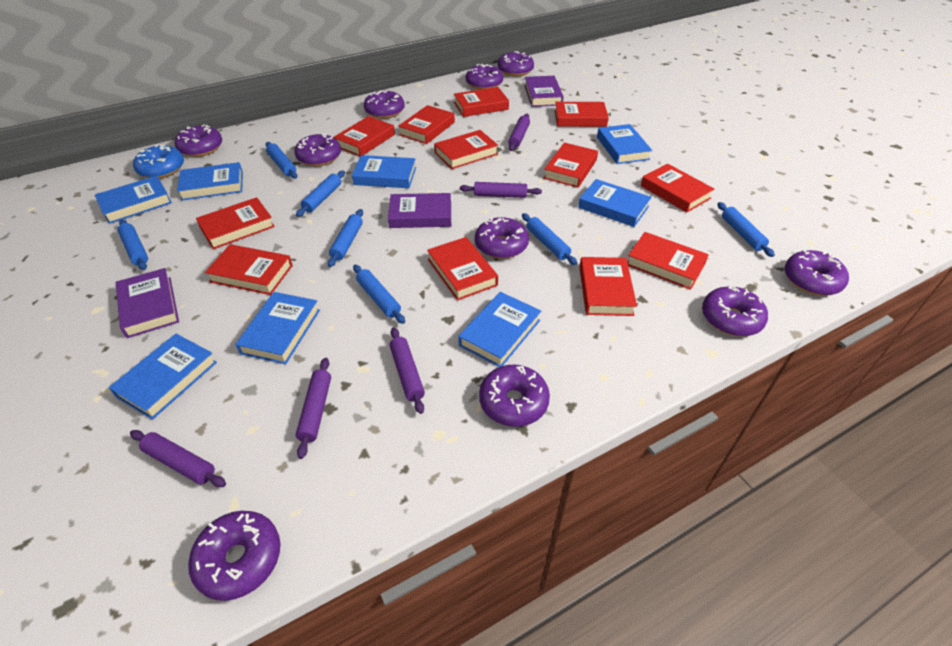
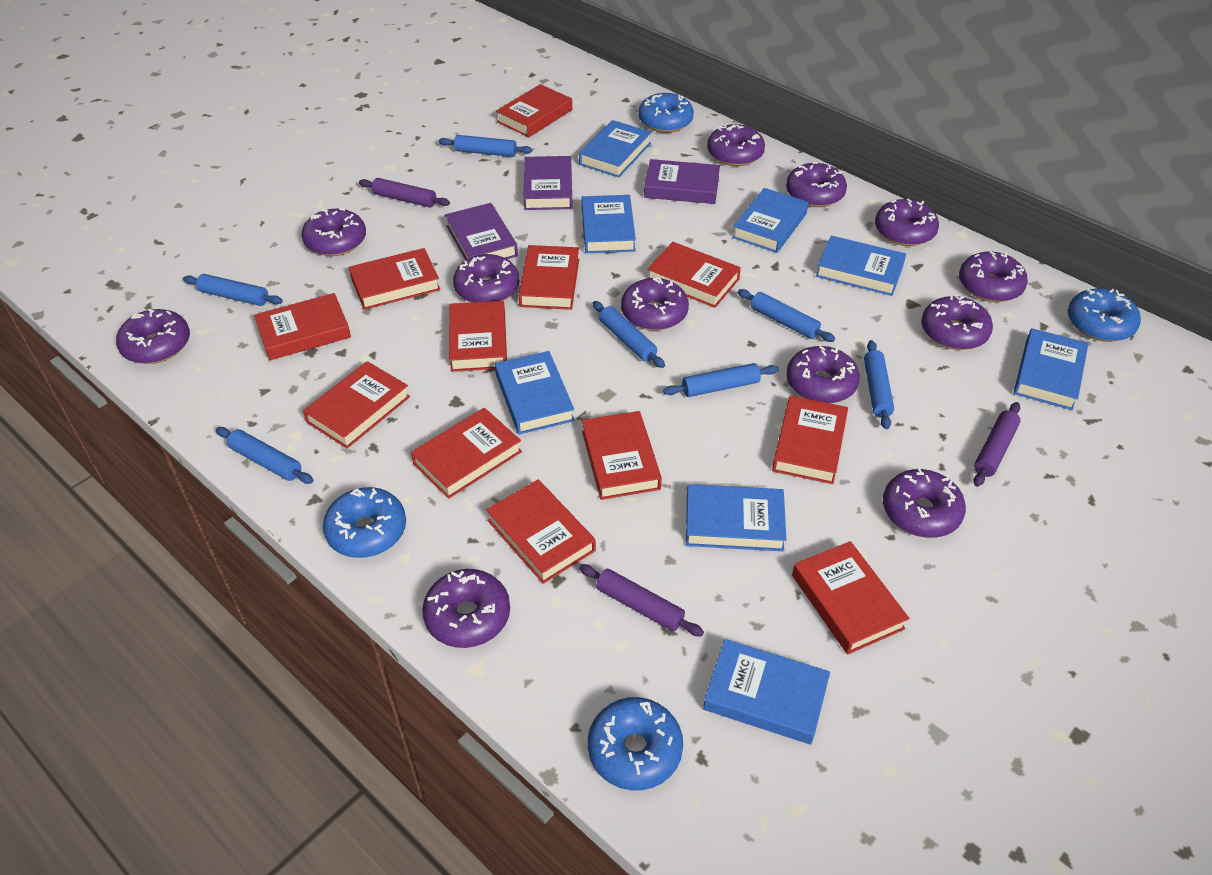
blue donut: [133,144,184,178] = 1 -> [323,487,406,558] [588,697,683,790] [638,93,694,133] [1068,288,1141,342] = 4
purple donut: [174,125,222,157] [188,511,280,601] [294,134,341,166] [364,91,405,119] [466,64,503,90] [475,217,529,259] [479,365,550,427] [498,51,534,76] [702,286,768,337] [785,249,849,296] = 10 -> [116,309,190,364] [302,208,366,256] [422,569,510,648] [453,254,519,302] [621,277,689,330] [707,124,765,166] [786,162,847,207] [786,346,860,403] [875,199,939,246] [883,467,966,538] [921,295,993,350] [959,251,1028,302] = 12
purple rolling pin: [130,430,226,487] [296,358,331,459] [389,327,425,414] [460,182,542,198] [508,114,530,151] = 5 -> [359,178,450,207] [579,564,704,637] [973,402,1020,487] = 3

